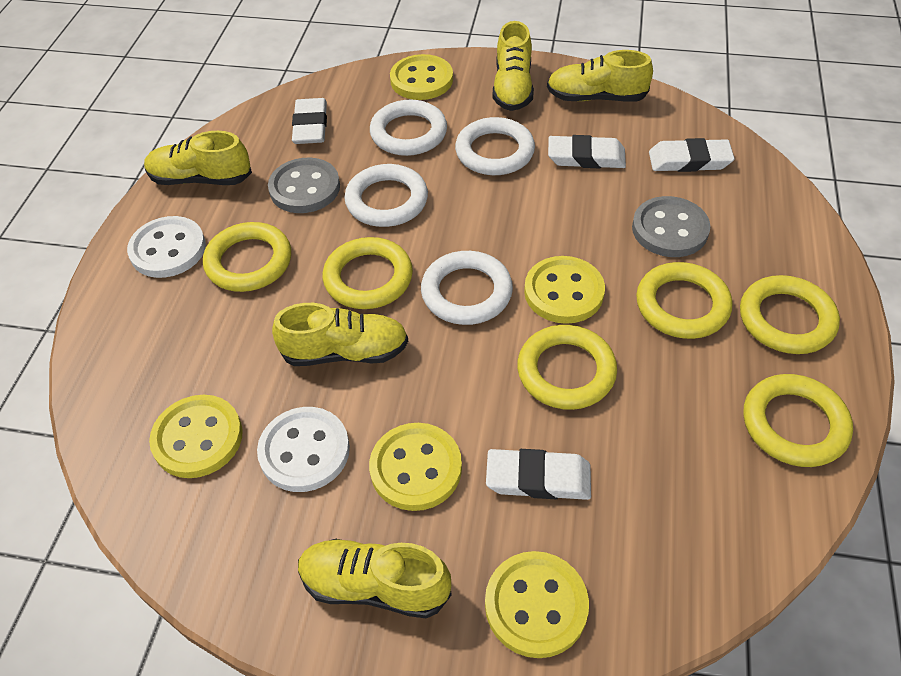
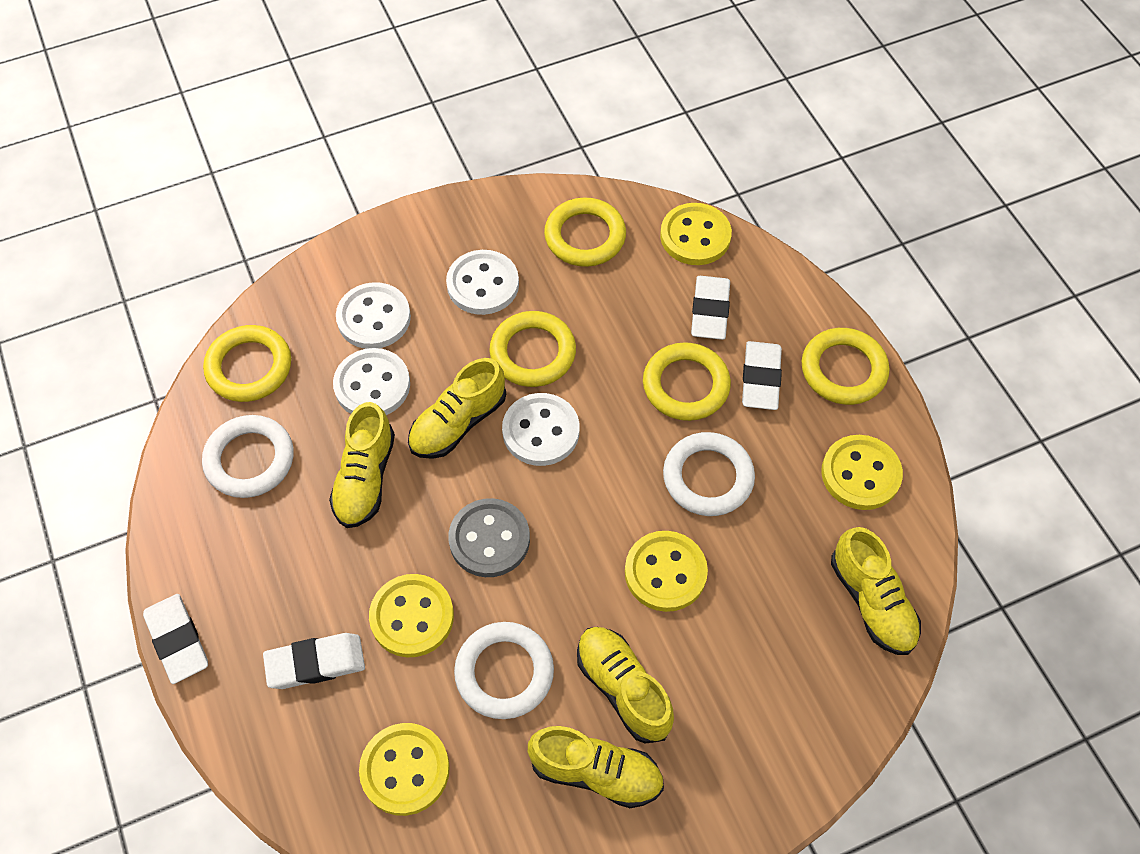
grey button: [268,158,340,213] [632,196,710,257] = 2 -> [448,498,530,577] = 1
white button: [127,216,206,278] [257,407,350,492] = 2 -> [333,348,410,415] [336,282,411,349] [446,250,519,315] [502,393,580,466] = 4
white ring: [344,164,428,227] [370,100,447,156] [421,251,513,325] [455,117,535,175] = 4 -> [202,415,294,498] [454,622,554,719] [663,432,755,516] = 3
yellow ring: [203,222,291,292] [323,237,413,309] [517,325,617,410] [636,262,732,339] [740,275,840,354] [743,374,853,467] = 6 -> [203,325,291,402] [489,311,576,387] [544,197,626,267] [643,342,731,421] [802,328,889,405] = 5

